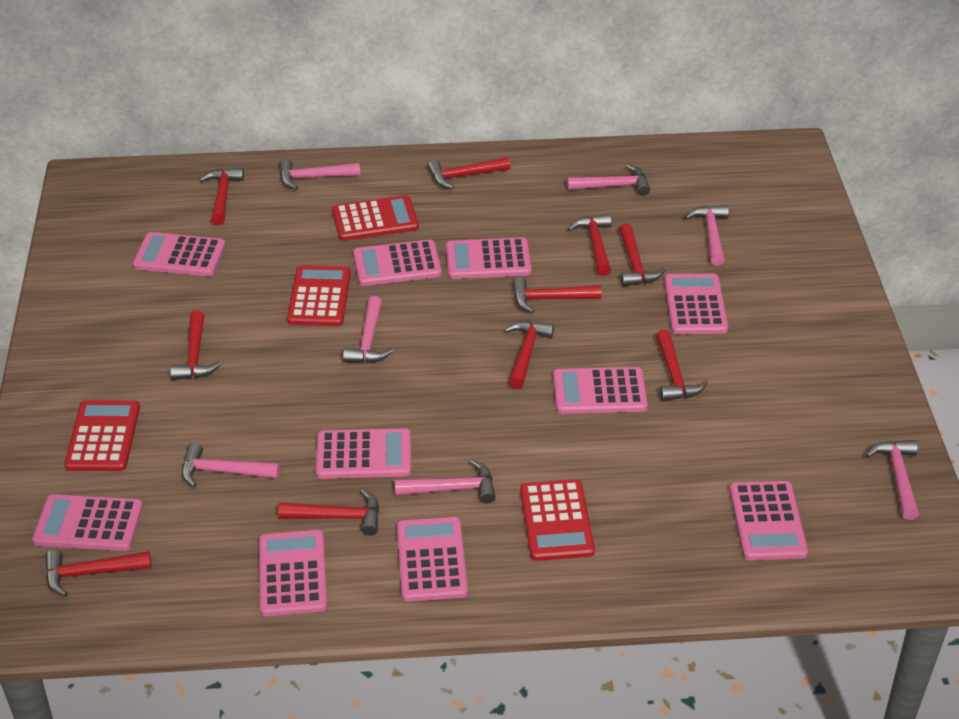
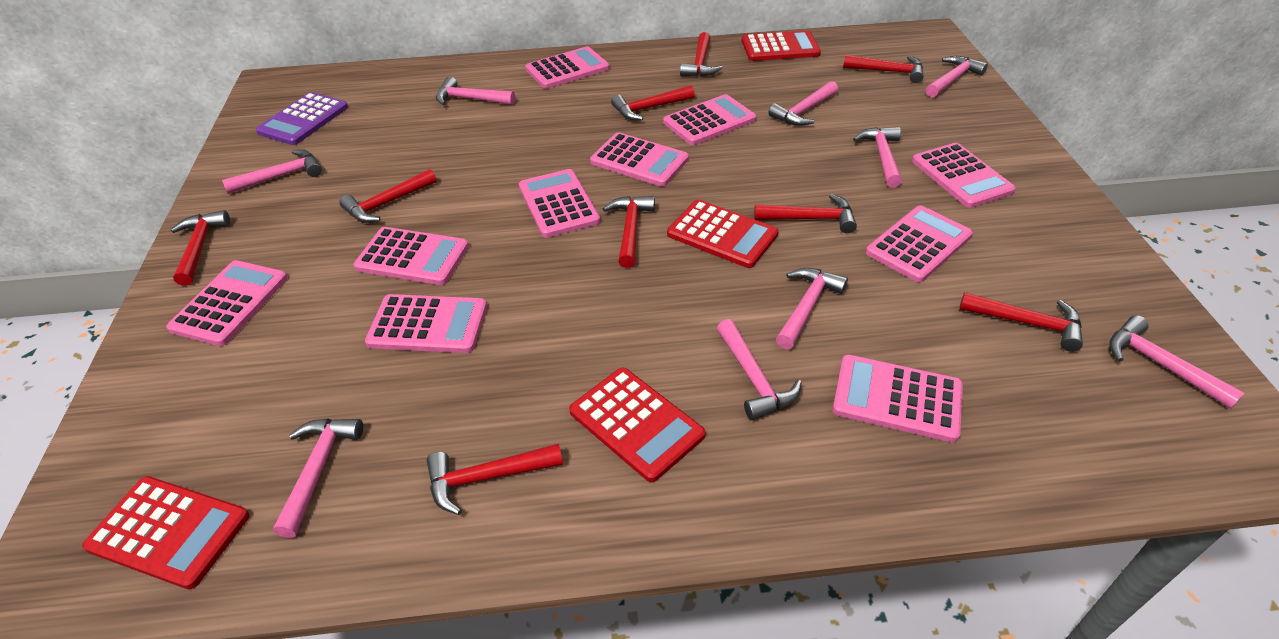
pink hammer: [182,443,280,487] [279,159,360,190] [343,296,393,363] [395,460,496,504] [567,164,650,196] [685,205,729,265] [866,440,919,520] = 7 -> [222,149,322,194] [273,418,363,538] [436,76,515,105] [717,319,802,420] [768,81,838,126] [776,268,848,349] [853,127,902,187] [926,56,988,97] [1109,315,1245,409] = 9
purple calculator: none = 0 -> [256,92,348,145] = 1
red hammer: [45,550,151,597] [170,310,221,380] [199,168,244,225] [278,489,379,536] [427,157,510,189] [504,321,554,389] [512,277,601,313] [568,214,611,276] [619,224,665,287] [656,330,708,402] = 10 -> [170,210,230,286] [339,169,437,223] [427,443,563,515] [603,196,655,268] [611,85,695,120] [680,32,722,77] [754,194,857,233] [843,55,924,83] [959,292,1083,352] = 9

